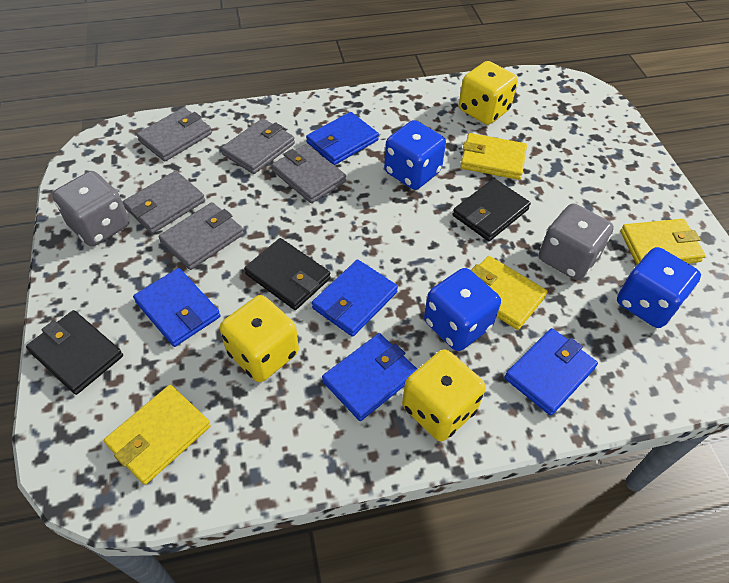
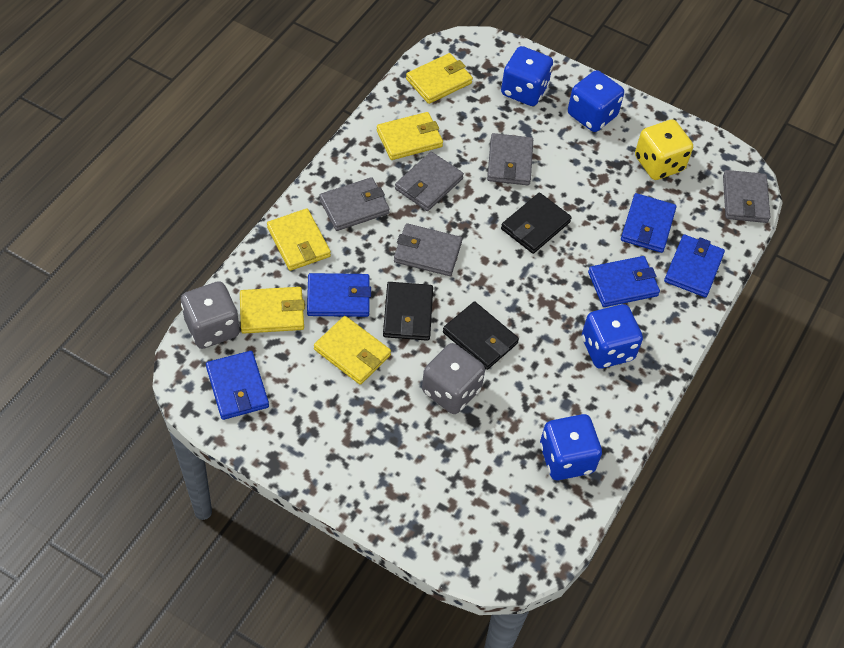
blue dice: [384,120,446,190] [424,268,501,351] [617,247,701,328] = 3 -> [501,46,553,106] [540,414,602,480] [568,70,624,132] [582,304,643,369] = 4
yellow dice: [220,295,299,382] [402,350,486,441] [459,61,518,125] = 3 -> [635,119,693,180] = 1
yellow wallet: [104,385,211,485] [460,133,527,180] [471,256,547,330] [620,219,706,265] = 4 -> [240,287,305,334] [267,209,331,271] [314,316,391,385] [377,112,443,160] [406,53,473,104] = 5

